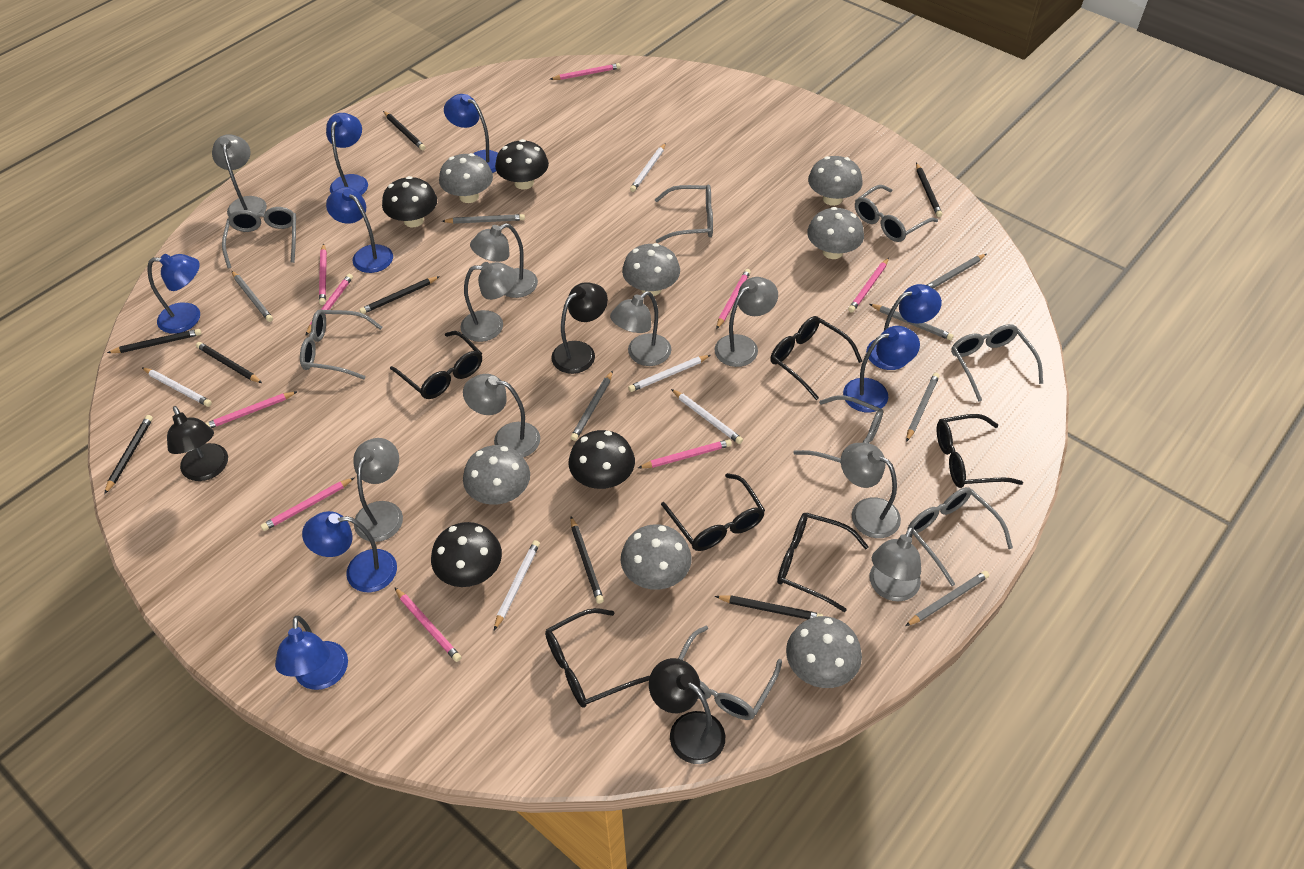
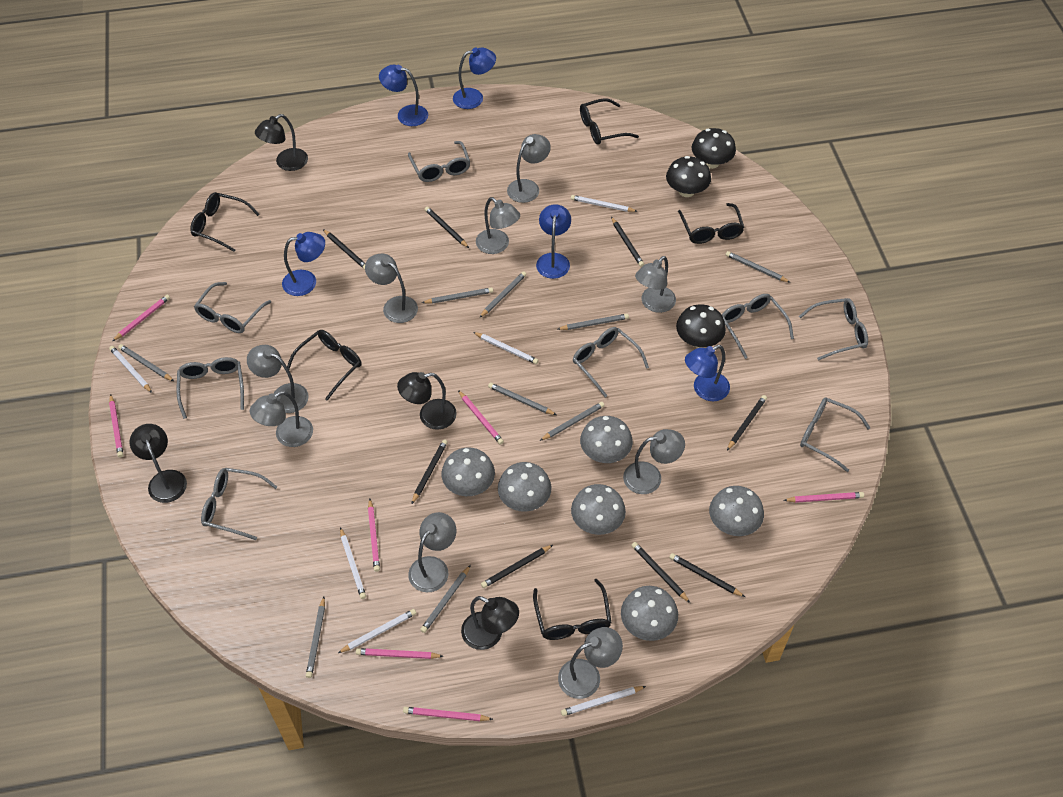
black glasses: [390,331,482,399] [545,608,650,708] [661,473,765,551] [770,316,862,400] [777,512,869,612] [937,414,1023,488] = 6 -> [190,192,260,252] [287,330,362,401] [533,579,612,640] [580,98,639,145] [678,203,744,244] = 5
black lamp: [167,406,228,481] [551,282,608,374] [649,658,725,764] = 3 -> [130,424,187,503] [255,114,308,171] [397,372,457,430] [461,596,519,650] = 4
black mushroom: [382,176,437,227] [431,522,502,587] [495,139,549,190] [568,430,635,489] = 4 -> [666,156,711,197] [676,304,726,348] [692,128,736,169] = 3
blue lamp: [147,254,200,334] [275,616,348,690] [302,511,397,592] [326,113,368,195] [326,187,393,273] [444,94,498,173] [843,326,920,412] [866,284,942,370] = 8 -> [282,232,325,296] [379,65,428,126] [453,47,496,109] [536,204,571,279] [685,345,730,401] = 5
grey mushroom: [439,153,493,203] [463,445,530,505] [621,524,691,590] [622,243,680,296] [786,616,862,688] [807,207,864,259] [808,156,863,206] = 7 -> [442,447,495,496] [498,462,552,512] [571,484,626,535] [580,416,633,463] [621,586,678,641] [709,486,764,536] = 6
grey pencil: [232,271,273,322] [442,214,525,224] [571,371,613,441] [870,304,954,340] [905,571,989,626] [906,373,939,442] [927,254,986,289] = 7 -> [118,344,174,381] [306,597,325,678] [420,565,471,633] [422,287,493,304] [479,272,526,318] [488,383,556,415] [540,402,605,441] [558,314,629,330] [726,251,791,283] = 9
pink pencil: [206,391,298,428] [261,477,355,531] [305,274,353,336] [319,243,327,305] [394,587,462,662] [550,63,621,80] [638,439,732,468] [716,269,751,329] [848,258,889,313] = 9 -> [109,394,123,458] [113,295,170,341] [356,648,444,659] [368,499,380,572] [403,707,493,721] [458,390,504,445] [784,492,864,503] = 7
white pencil: [142,368,212,407] [494,540,540,630] [628,355,711,392] [630,143,666,192] [671,389,743,444] = 5 -> [109,346,152,393] [338,609,416,653] [340,527,366,599] [473,332,539,364] [561,686,646,716] [571,195,638,212] = 6

